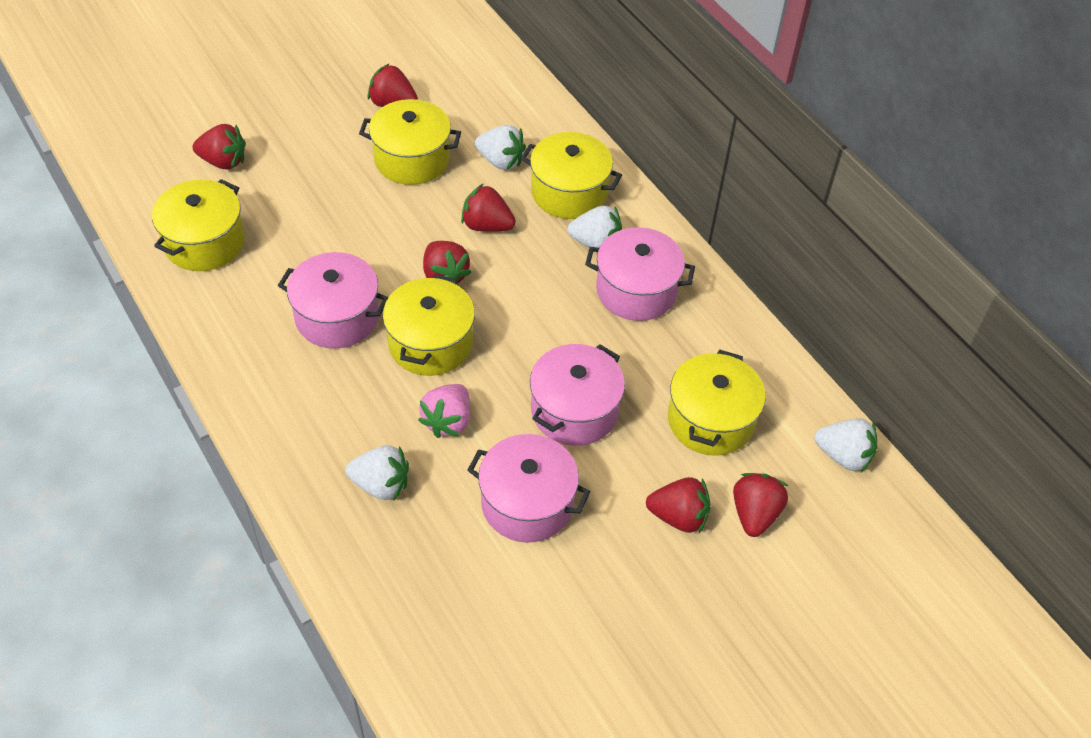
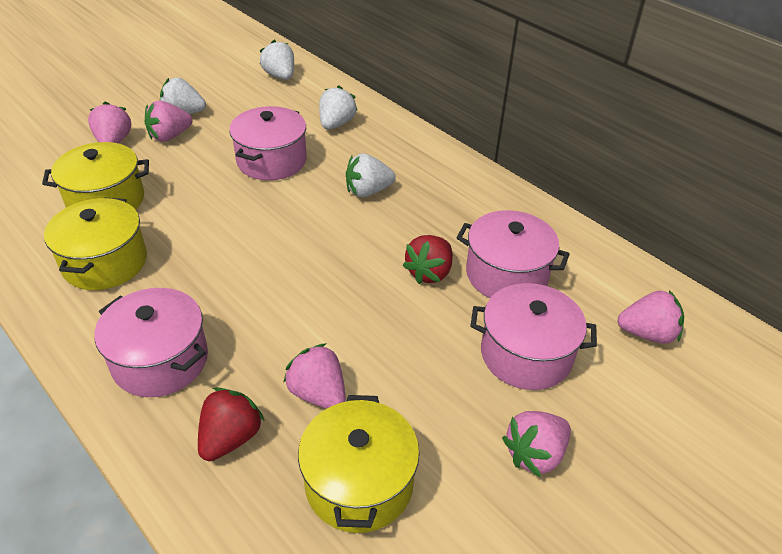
pink strawberry: [418,384,470,438] = 1 -> [88,102,131,144] [145,101,193,141] [283,343,346,409] [502,411,571,477] [617,290,684,344] = 5
red strawberry: [193,124,246,169] [368,63,418,107] [423,241,472,285] [461,183,516,232] [646,477,711,533] [733,473,788,537] = 6 -> [198,387,265,461] [402,235,453,284] = 2
yellow pot: [152,179,245,271] [359,99,461,185] [383,275,475,376] [521,132,622,219] [668,350,766,456] = 5 -> [42,142,149,210] [44,197,147,290] [298,395,420,533] = 3

